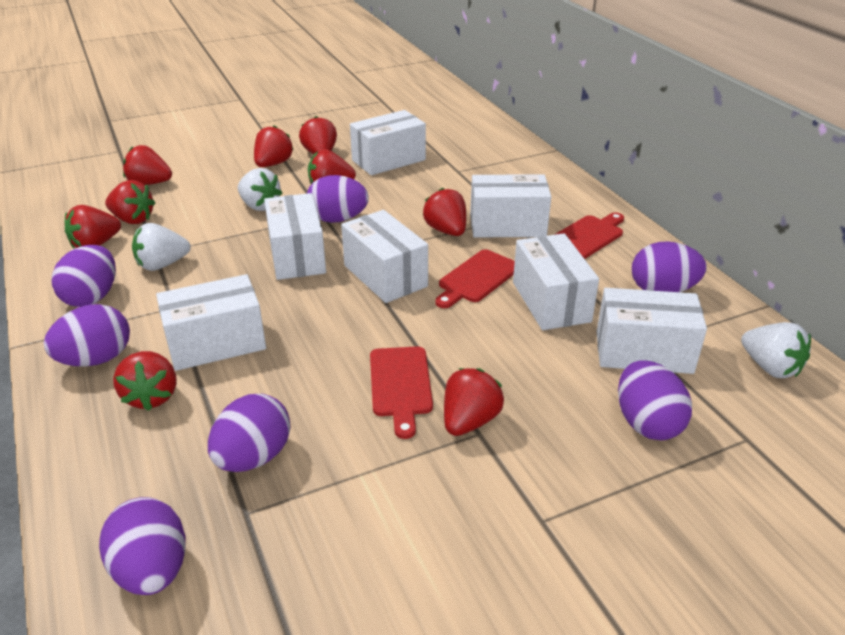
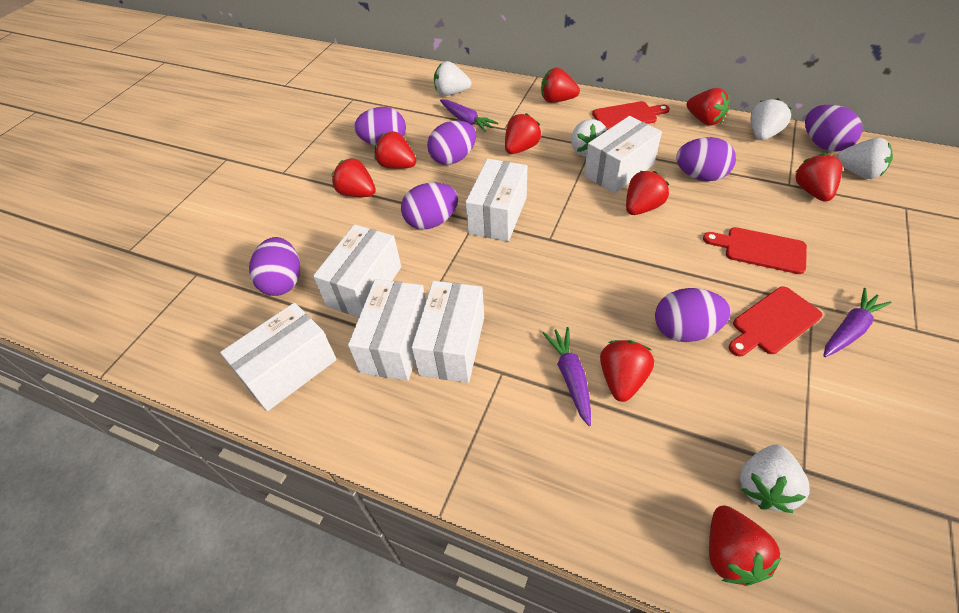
purple carrot: none = 0 -> [440,99,498,132] [543,327,591,426] [823,288,892,357] = 3
white box: [156,274,266,371] [264,193,326,280] [341,210,428,303] [350,110,426,175] [470,174,551,238] [513,233,599,330] [596,288,707,374] = 7 -> [220,303,337,411] [313,224,401,317] [348,279,426,381] [411,281,484,383] [465,159,527,242] [584,116,662,194] = 6
white strawberry: [132,223,191,271] [238,168,282,211] [741,322,811,378] = 3 -> [434,61,471,96] [571,119,607,157] [740,444,810,513] [750,98,791,140] [836,138,893,179] = 5

